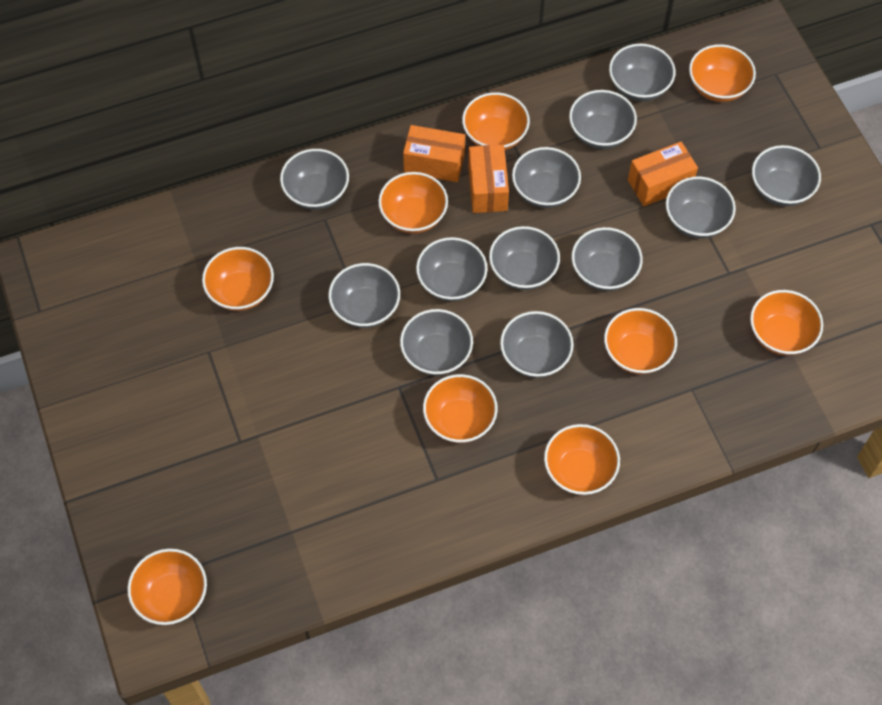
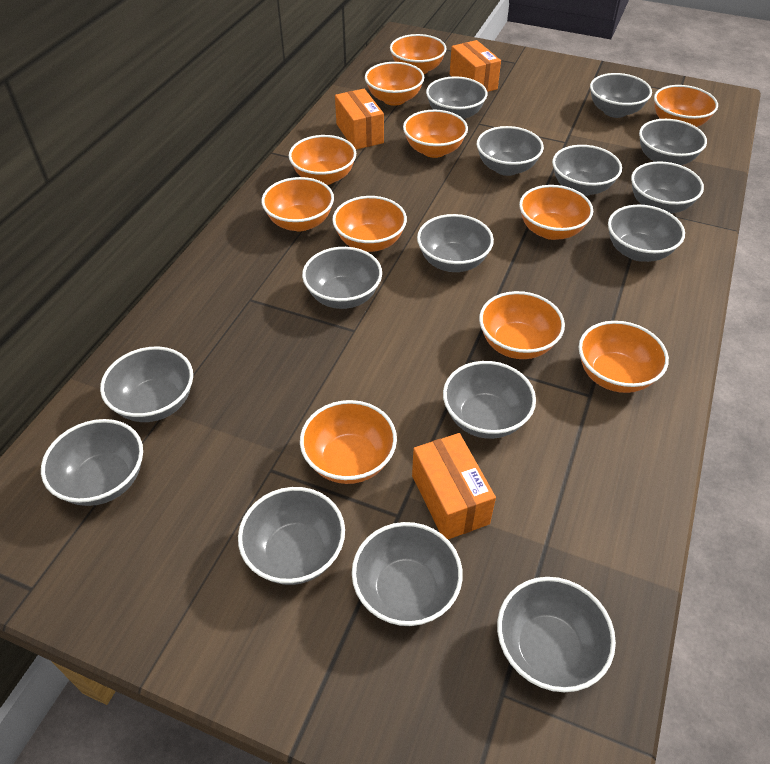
grey bowl: [280,149,349,210] [328,263,400,328] [400,309,473,376] [416,237,488,301] [489,226,560,290] [500,311,574,378] [512,147,581,208] [569,90,637,149] [572,227,643,291] [609,44,676,101] [666,177,736,238] [752,145,821,206] = 12 -> [41,419,143,506] [100,347,193,422] [238,487,345,585] [302,247,382,309] [352,522,463,626] [417,214,494,272] [426,76,487,119] [443,361,536,439] [477,126,544,176] [497,577,616,692] [552,145,622,196] [590,73,652,118] [608,205,685,262] [631,161,704,213] [639,119,707,165] = 15
orange bowl: [127,549,207,625] [202,247,274,311] [378,172,448,234] [423,374,498,443] [462,92,530,150] [544,424,620,495] [604,308,677,374] [689,44,756,102] [750,290,823,356] = 9 -> [262,177,334,232] [289,135,356,185] [300,400,397,484] [332,196,407,252] [365,62,424,106] [390,34,447,74] [403,110,468,158] [479,291,565,359] [519,185,593,240] [579,321,669,393] [654,85,718,127] = 11

